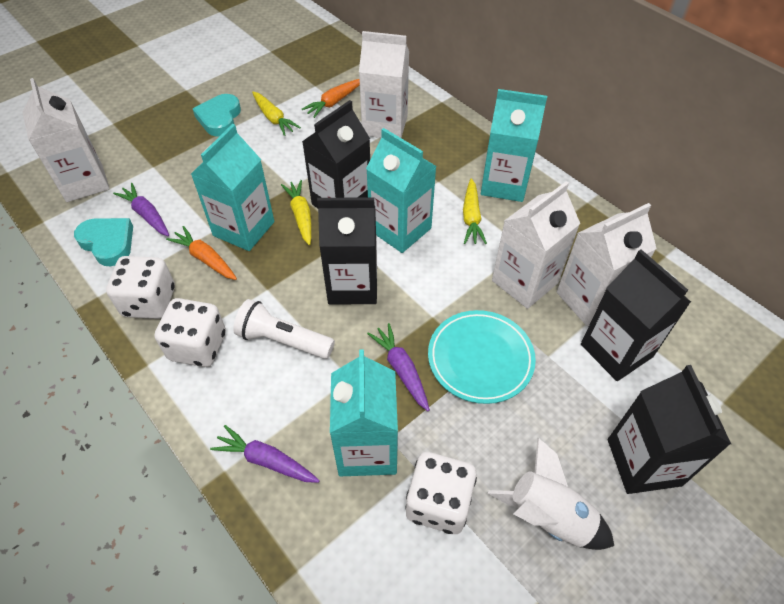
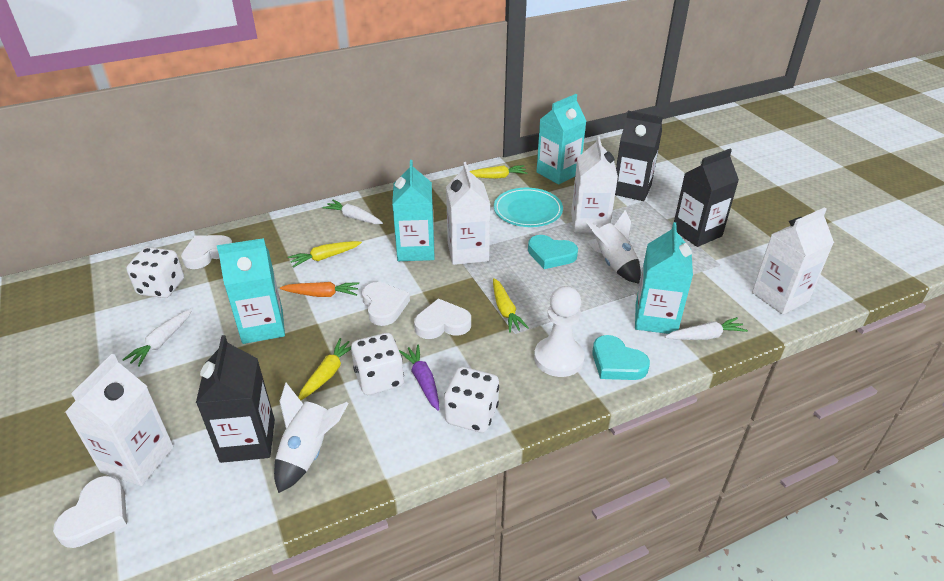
black carton: [302,100,370,208] [317,197,377,304] [581,249,691,381] [608,365,731,494] = 4 -> [196,335,275,463] [615,111,663,201] [674,149,739,247] = 3
orange carrot: [166,226,237,280] [302,79,360,118] = 2 -> [280,282,359,297] = 1
purple carrot: [113,183,169,236] [210,425,320,483] [367,323,430,411] = 3 -> [399,344,439,411] = 1
white carrot: none = 0 -> [122,309,192,367] [322,199,383,224] [665,317,748,340] = 3
white flashlight: [233,299,335,359] = 1 -> none = 0
white heart: none = 0 -> [53,476,127,548] [181,235,232,269] [362,282,410,326] [414,299,471,339] = 4
white pawn: none = 0 -> [534,286,585,377] = 1
white rocket: [488,437,614,550] = 1 -> [274,383,349,493] [586,210,641,284] = 2
yellow carrot: [252,91,301,136] [281,180,311,245] [463,178,487,244] = 3 -> [288,241,362,268] [298,338,351,400] [470,165,527,179] [493,278,529,333] = 4

